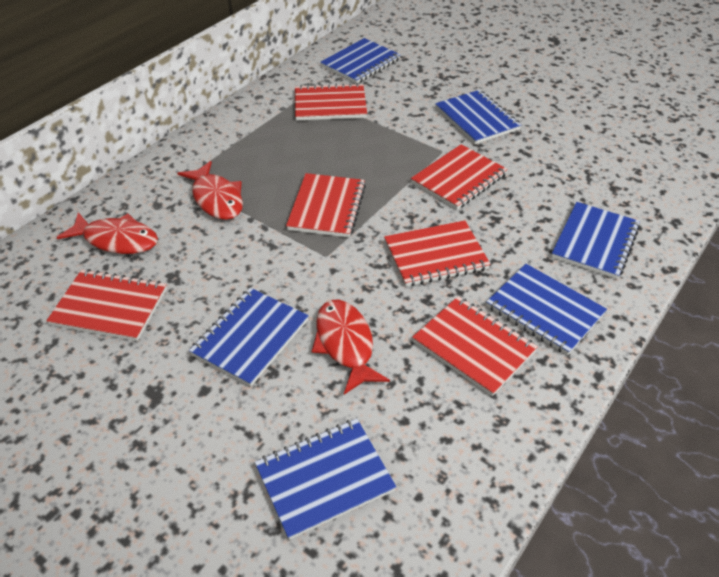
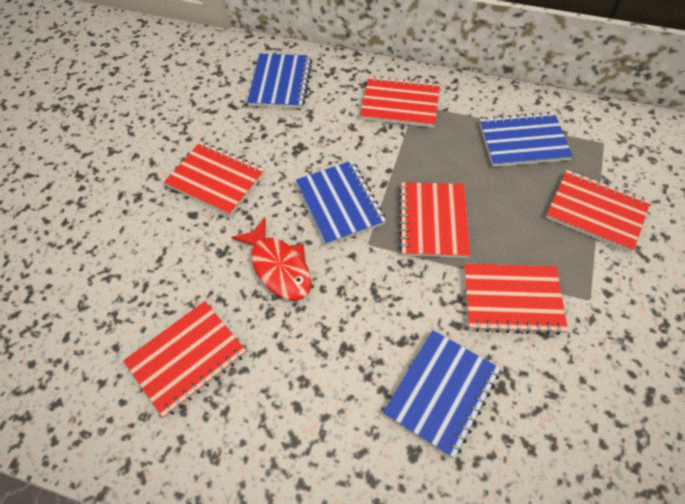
blue notebook: [189,288,309,387] [255,419,396,540] [320,38,401,83] [435,90,521,144] [486,264,607,355] [551,202,640,279] = 6 -> [247,54,312,109] [296,161,386,245] [383,330,501,458] [479,112,573,167] = 4
red fish: [56,212,158,254] [178,161,243,220] [312,300,390,394] = 3 -> [231,217,312,301] = 1

